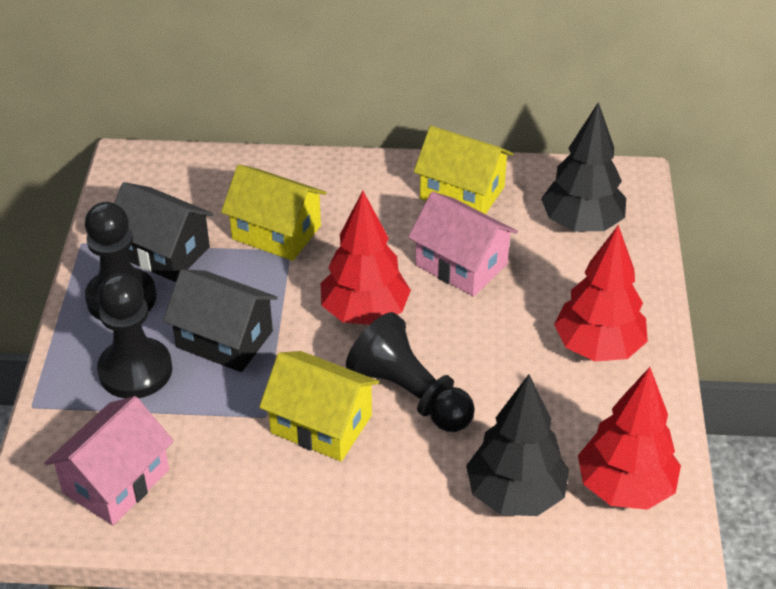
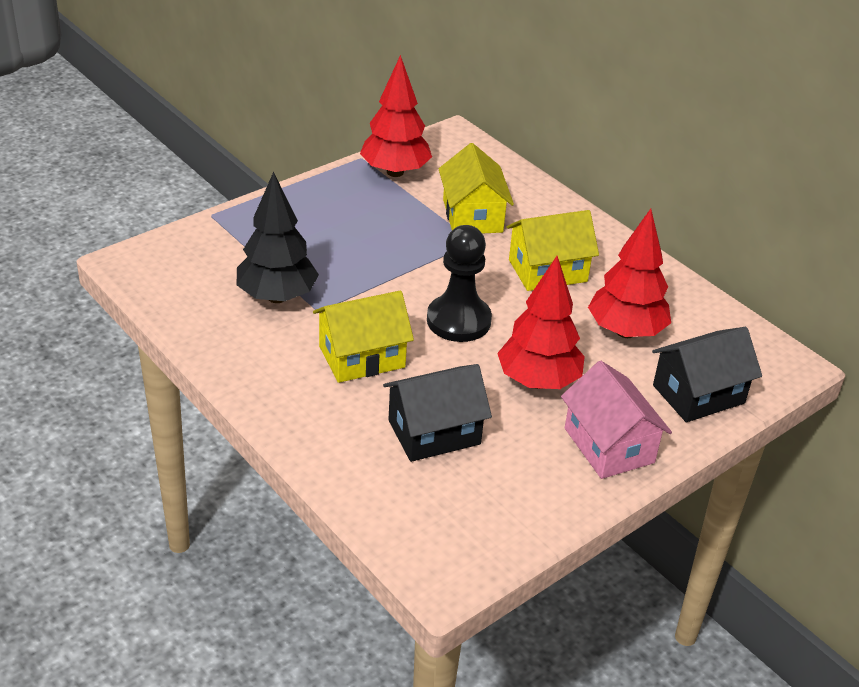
black pawn: [85,202,157,321] [97,273,172,398] [346,312,475,432] = 3 -> [427,225,492,342] = 1
black tree: [466,374,569,516] [541,102,626,231] = 2 -> [237,172,319,303] = 1
pink house: [44,396,174,525] [408,192,518,297] = 2 -> [561,361,672,479] = 1

